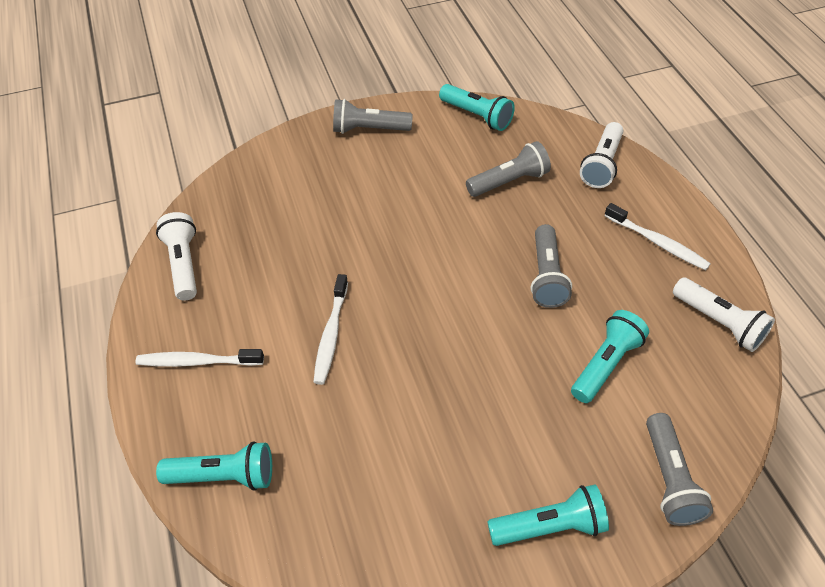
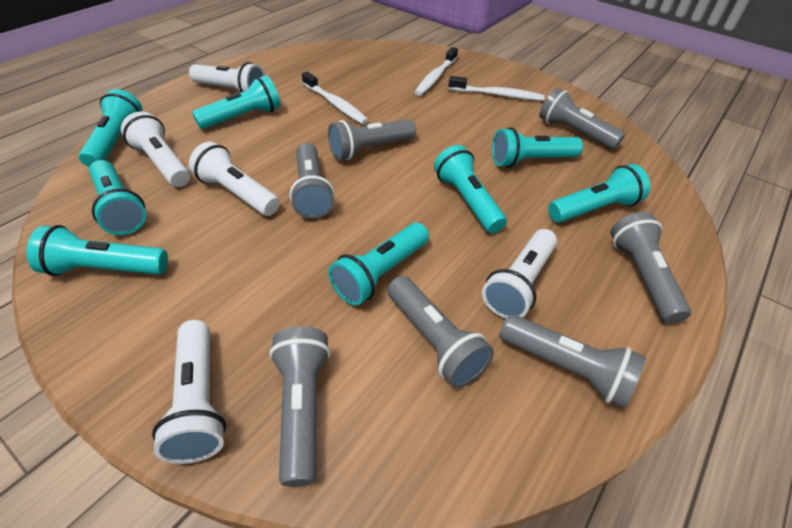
grey flashlight: [333,99,413,134] [466,141,551,197] [531,224,572,308] [646,413,713,526] = 4 -> [269,326,330,487] [289,143,335,219] [328,119,416,160] [387,276,494,388] [500,314,646,408] [539,88,625,150] [611,212,691,324] = 7
turquoise flashlight: [156,441,272,491] [439,84,515,131] [487,485,609,546] [571,310,649,403] = 4 -> [26,225,168,276] [79,89,143,167] [89,160,146,235] [192,75,281,129] [328,223,429,306] [434,145,507,233] [492,127,583,168] [548,164,650,222] = 8
white flashlight: [156,212,197,301] [580,122,623,188] [673,277,775,352] = 3 -> [121,111,190,187] [152,320,226,464] [189,62,265,92] [189,142,280,216] [482,229,557,318] = 5

